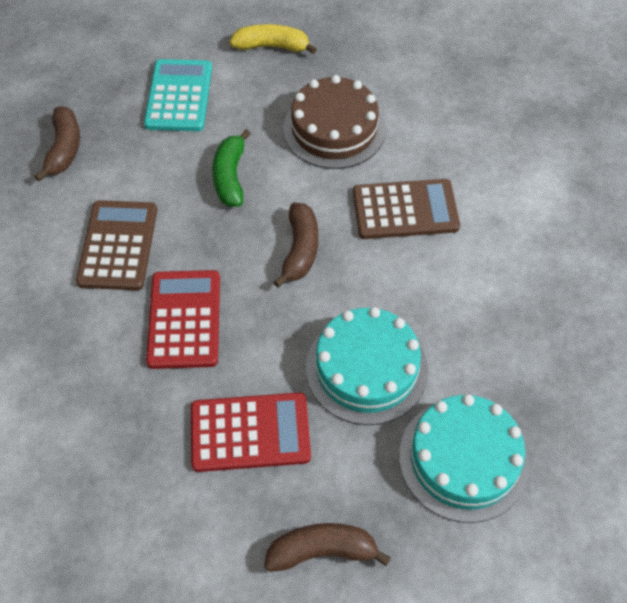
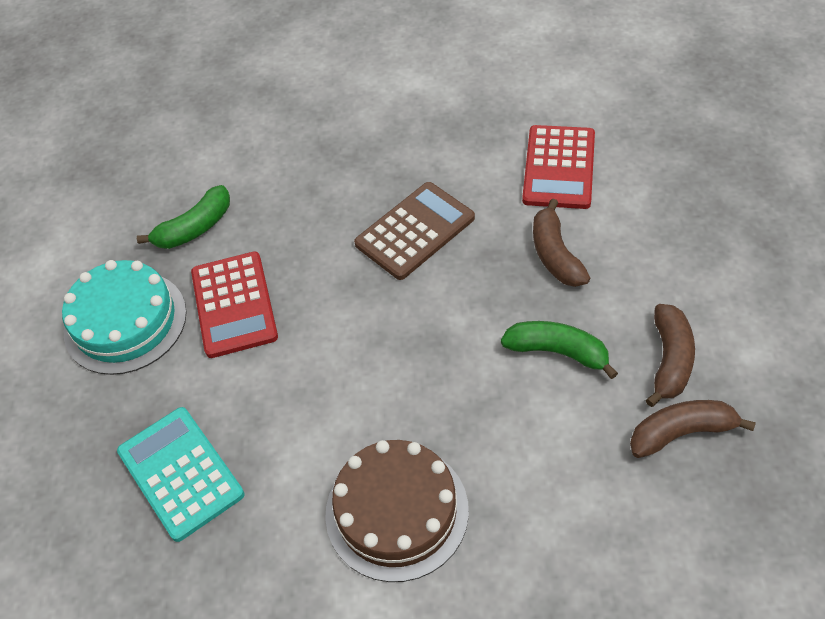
brown calculator: [76,200,157,290] [353,179,460,239] = 2 -> [354,182,475,280] = 1
green banana: [212,129,251,207] = 1 -> [137,185,230,249] [501,321,618,379] = 2
turquoise cake: [306,307,428,425] [399,394,529,523] = 2 -> [62,260,187,375] = 1
yellow banana: [230,24,317,54] = 1 -> none = 0

